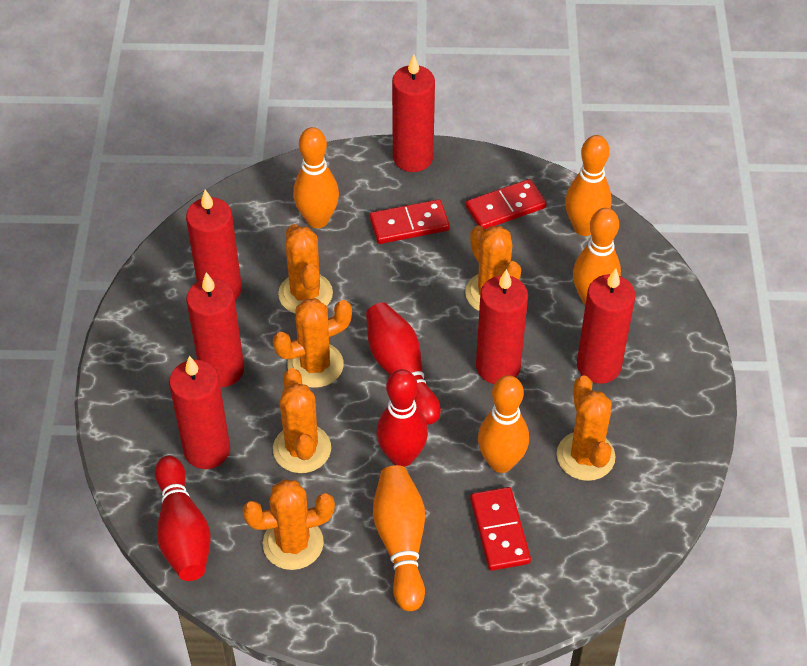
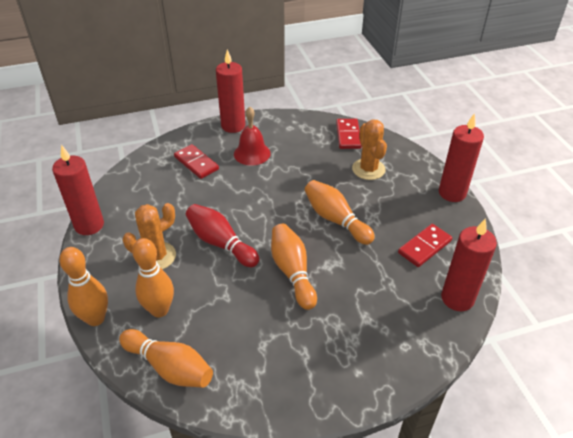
orange cactus: [242,479,335,570] [273,298,352,388] [273,368,331,473] [278,224,333,314] [465,226,521,311] [557,375,616,481] = 6 -> [123,203,176,270] [352,119,387,180] = 2
red bell: none = 0 -> [234,106,271,166] = 1
red bowling pin: [155,456,211,581] [366,302,441,425] [377,369,428,467] = 3 -> [186,204,259,267] = 1
red candle: [169,356,230,469] [186,190,242,300] [186,272,244,387] [392,54,435,172] [476,269,528,384] [577,268,635,384] = 6 -> [52,145,104,235] [216,49,245,133] [439,113,484,202] [441,218,497,311] = 4

